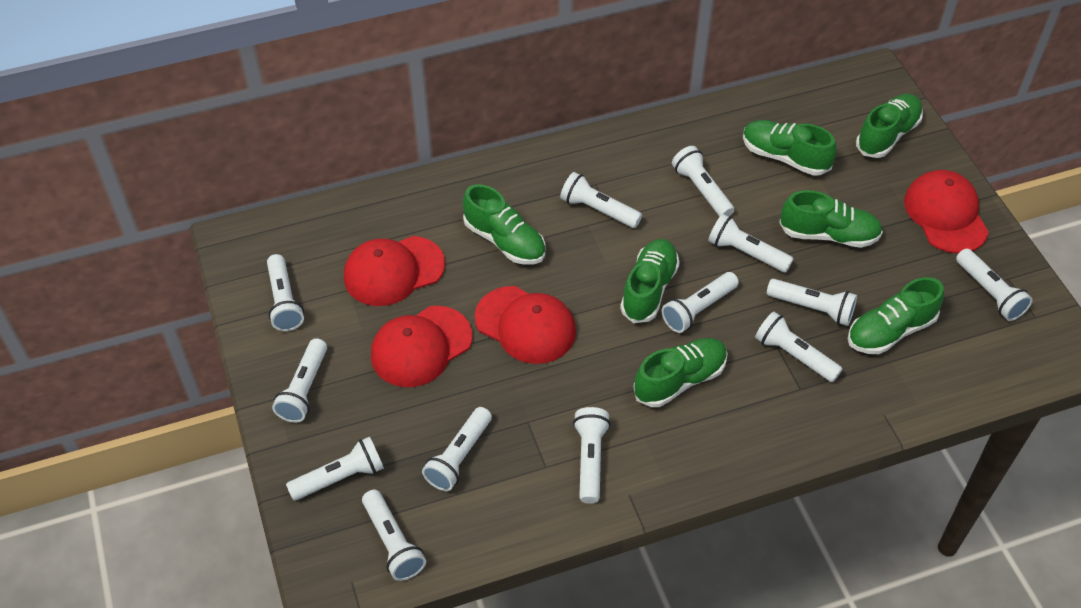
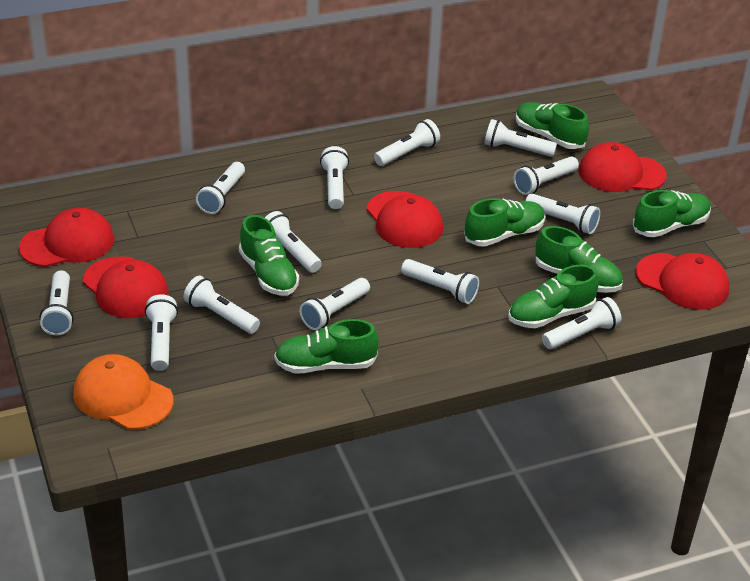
orange cap: none = 0 -> [73,354,173,430] = 1
red cap: [344,236,445,306] [371,306,472,387] [475,286,576,364] [904,170,989,254] = 4 -> [19,208,114,267] [83,256,169,318] [366,191,443,248] [579,142,667,192] [636,253,729,310] = 5

